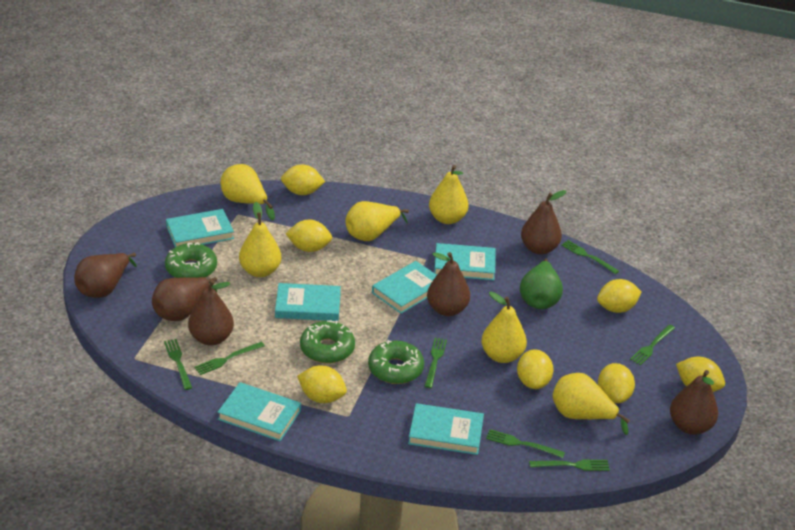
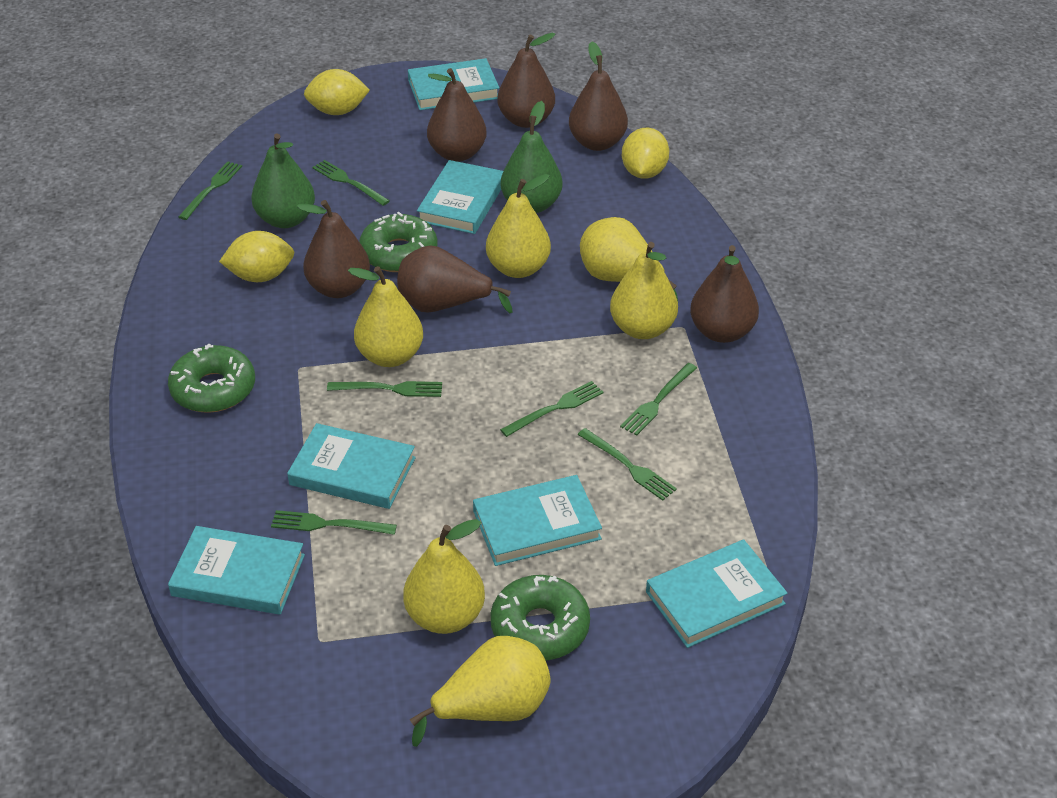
green pear: [520,259,563,309] = 1 -> [251,133,315,228] [501,101,563,213] = 2
yellow lemon: [281,165,325,195] [285,220,332,252] [297,366,347,403] [517,349,554,389] [597,279,642,313] [598,363,635,403] [676,357,725,392] = 7 -> [219,231,294,282] [304,69,370,115] [622,128,669,179] = 3

